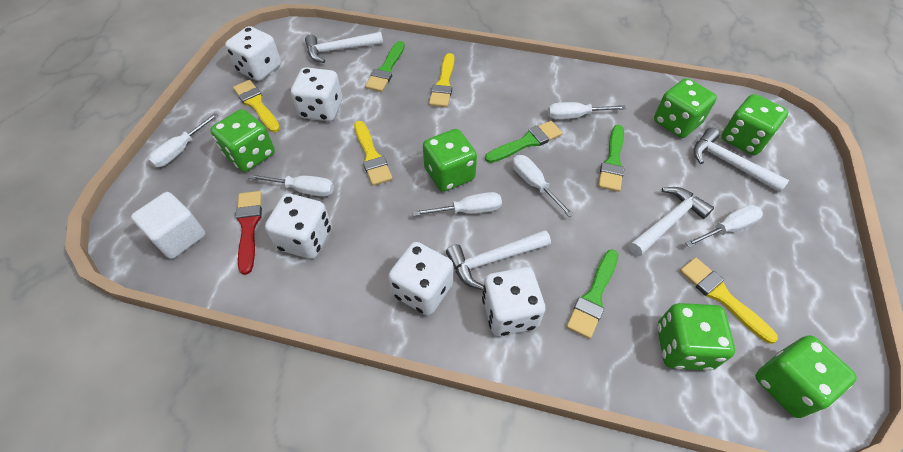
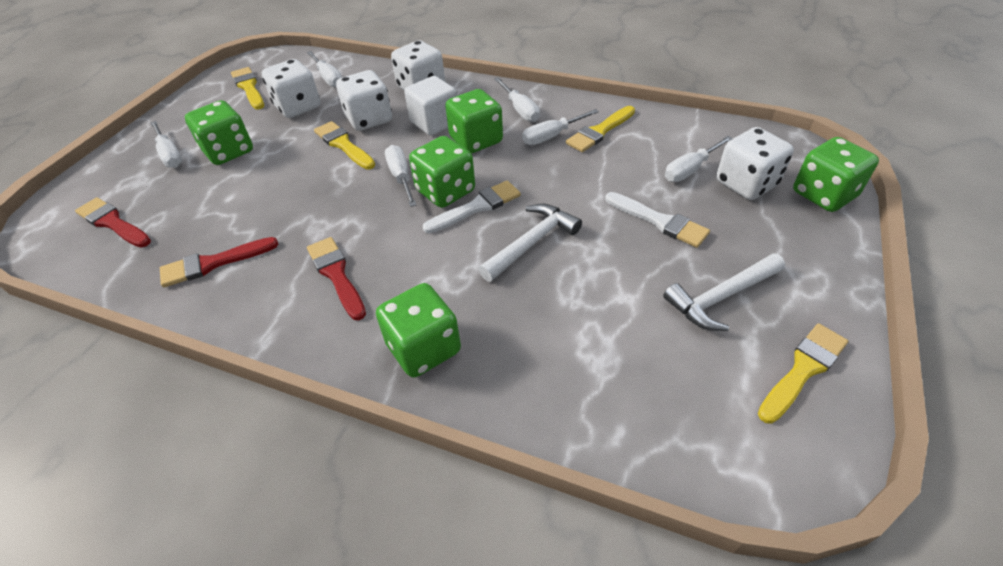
green brush: [365,41,405,92] [485,121,562,163] [566,249,618,339] [598,125,624,192] = 4 -> none = 0
green dice: [210,109,275,172] [423,129,477,192] [654,78,717,138] [657,303,735,371] [721,94,788,155] [755,335,857,418] = 6 -> [185,100,253,165] [376,283,461,378] [409,136,475,208] [445,89,503,153] [793,137,879,212] = 5
red brush: [235,191,262,275] = 1 -> [75,197,151,248] [160,237,278,287] [307,237,366,320] = 3
white brush: none = 0 -> [423,181,521,233] [605,192,710,248] = 2
white dice: [225,26,281,81] [265,193,332,259] [291,67,342,121] [388,242,453,315] [482,267,545,336] = 5 -> [262,59,321,118] [336,70,392,131] [391,40,445,90] [716,127,794,200] = 4
white hammer: [305,32,383,63] [446,230,551,290] [629,187,714,256] [694,128,789,193] = 4 -> [478,204,582,282] [663,253,785,331] = 2

